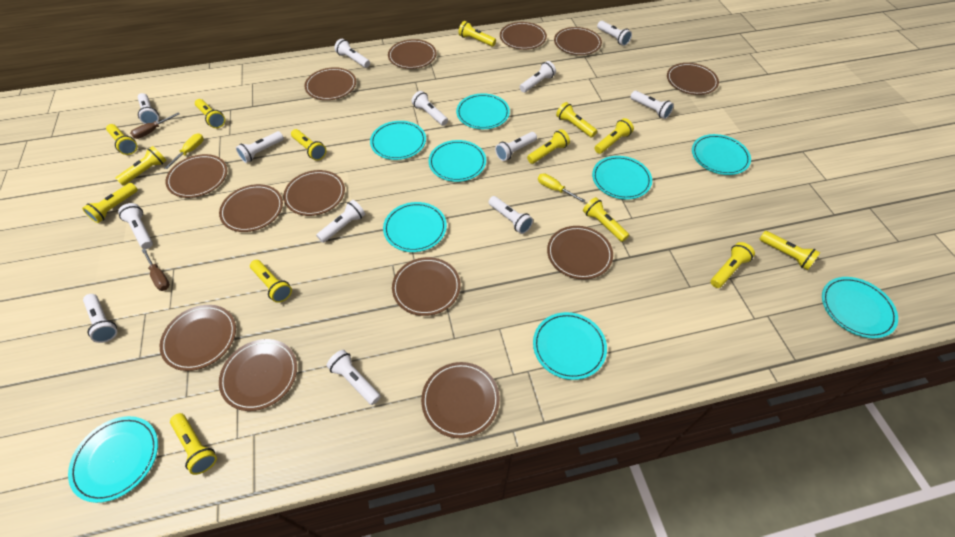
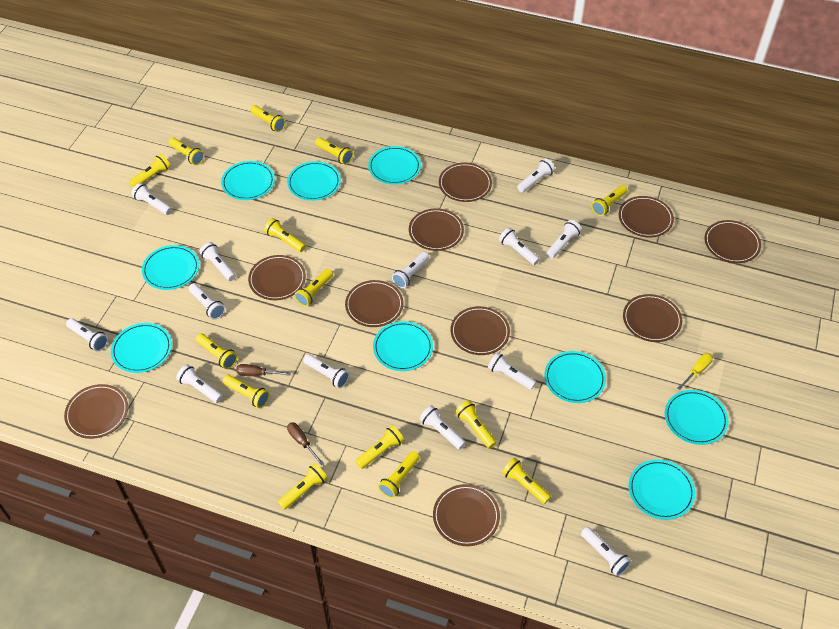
brown plate: [160,305,236,371] [165,154,227,198] [219,184,283,232] [219,339,297,411] [283,170,345,216] [305,67,356,100] [388,39,437,69] [392,257,461,316] [421,362,500,438] [500,22,547,50] [547,226,613,280] [554,27,602,55] [667,63,719,95] = 13 -> [64,384,128,439] [248,255,306,300] [345,280,403,327] [409,208,464,251] [433,484,500,546] [439,163,492,202] [451,306,510,355] [619,196,674,238] [623,294,682,342] [704,220,761,263] = 10
yellow screwdriver: [165,133,204,169] [538,173,586,203] = 2 -> [678,353,713,390] = 1

